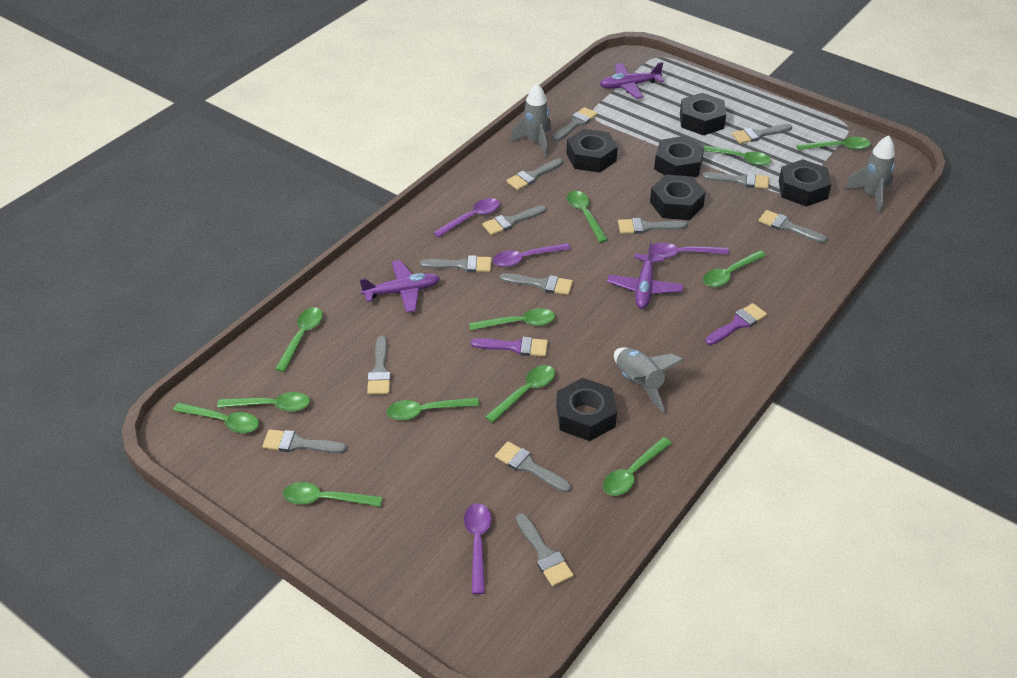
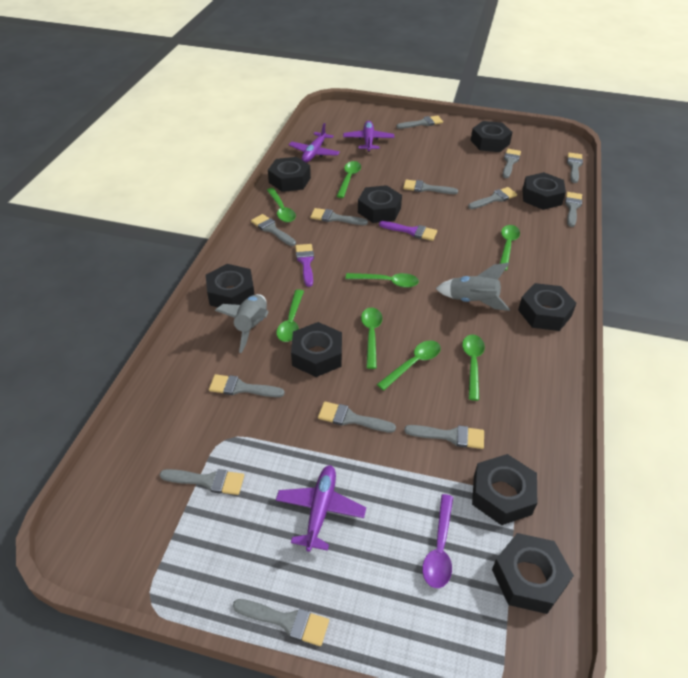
black nut: [556,378,617,441] [566,129,618,173] [650,175,706,220] [654,136,704,177] [680,93,726,135] [779,159,831,207] = 6 -> [206,264,255,307] [268,157,311,192] [291,322,342,377] [358,185,402,223] [471,121,513,152] [472,454,537,525] [492,533,574,614] [518,283,577,331] [522,172,566,210] = 9
green spoon: [173,403,259,433] [217,392,310,412] [275,307,323,372] [283,482,383,507] [387,398,479,420] [469,308,555,331] [485,365,555,423] [567,191,608,243] [603,437,672,496] [702,145,771,166] [703,251,766,287] [797,137,871,150] = 12 -> [267,188,296,222] [276,290,304,342] [337,161,361,198] [345,273,419,288] [361,307,382,369] [377,340,441,390] [462,335,485,401] [500,225,520,271] = 8
grey rocket: [510,83,551,157] [614,348,684,412] [844,135,895,213] = 3 -> [215,294,268,353] [436,263,510,311] = 2
purple spoon: [433,198,500,238] [464,503,492,594] [493,243,570,267] [648,243,729,258] = 4 -> [422,494,453,588] = 1

